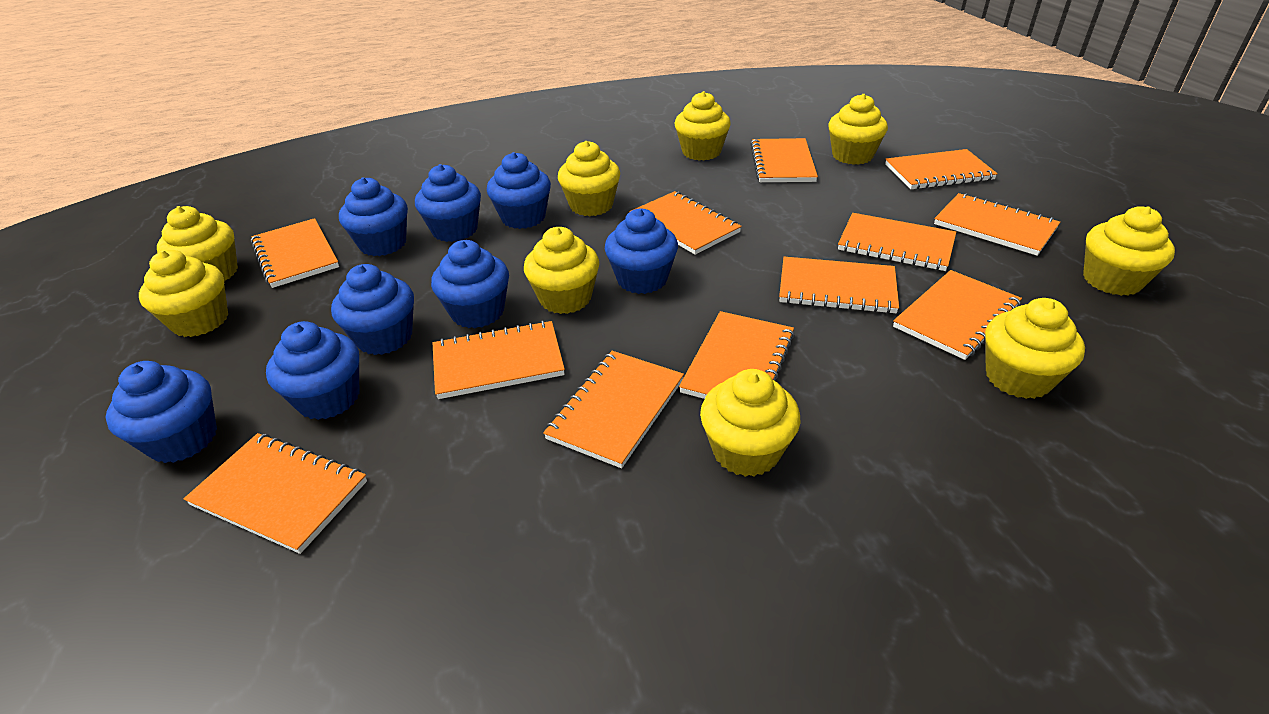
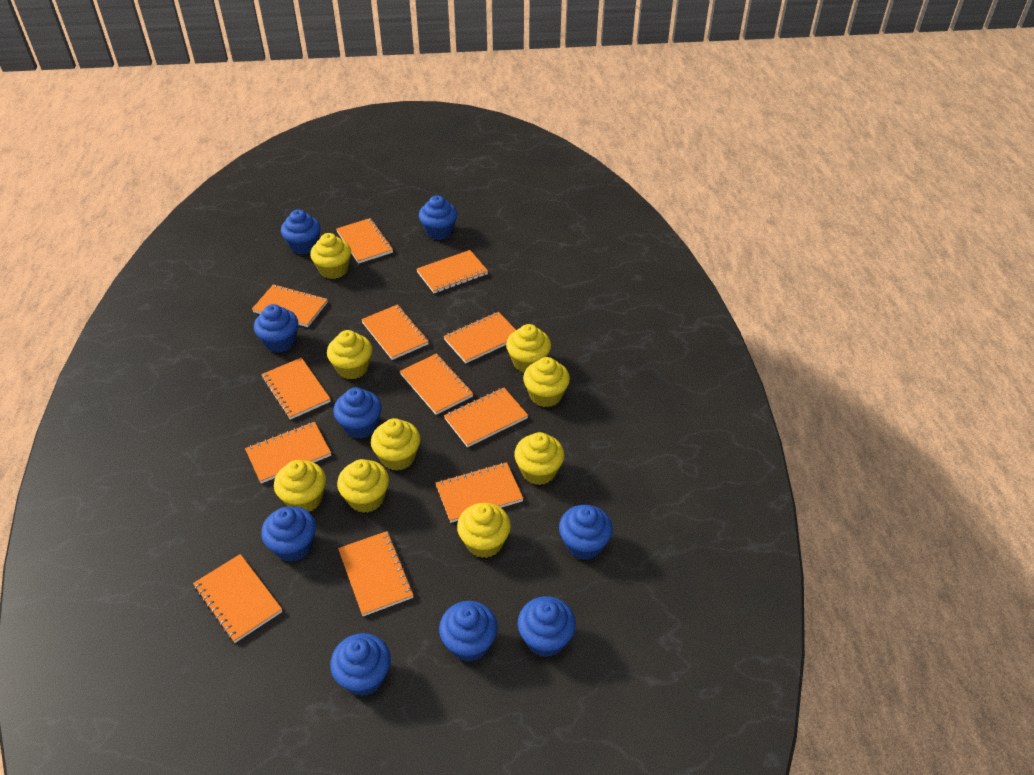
blue cupcake: [106,361,217,463] [266,321,359,420] [331,264,414,355] [339,177,408,256] [415,164,481,242] [431,240,509,328] [487,152,551,229] [605,209,678,294] = 8 -> [254,304,298,353] [261,506,316,562] [281,209,321,255] [330,633,391,696] [333,387,382,439] [419,195,457,240] [439,601,498,662] [518,596,576,657] [559,505,613,560] = 9

